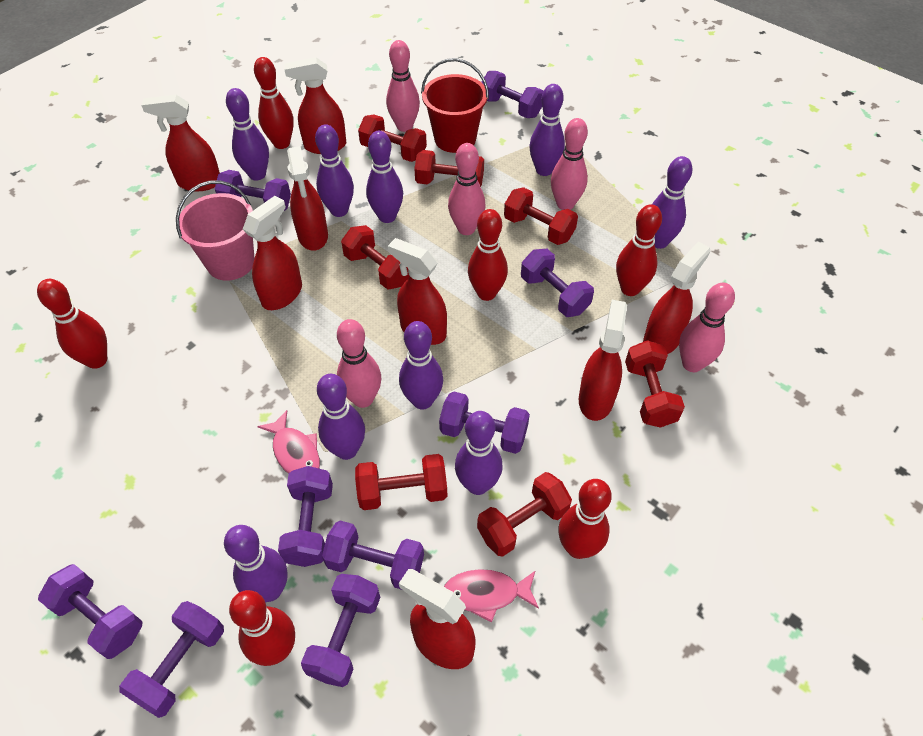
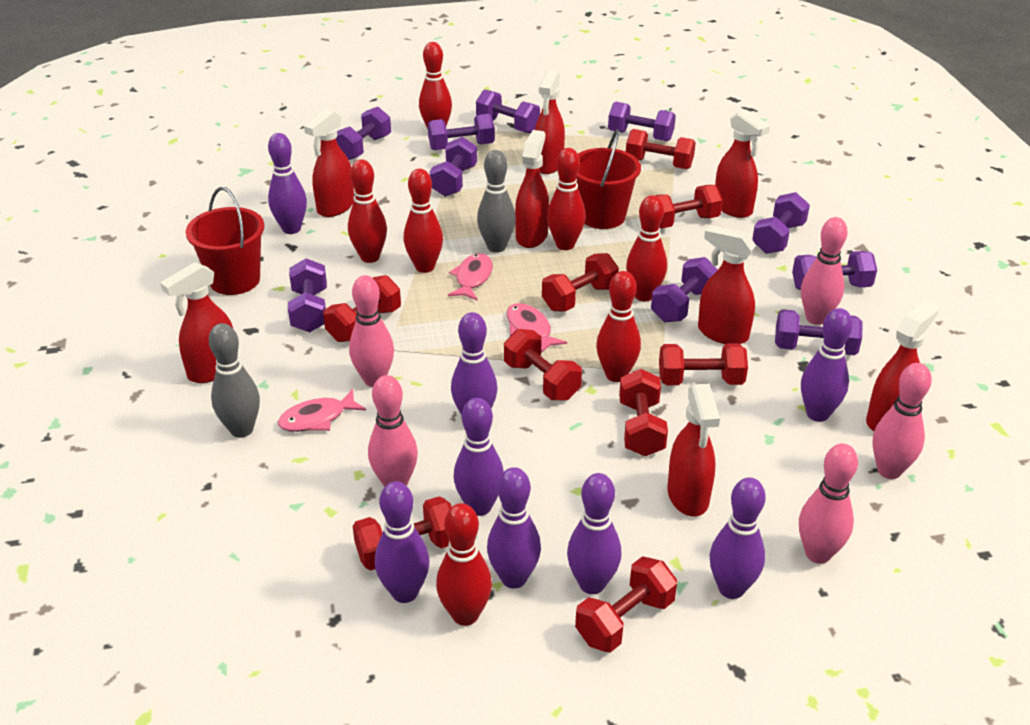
grey bowling pin: none = 0 -> [209,323,260,438] [477,150,516,253] = 2
pink bucket: [176,180,255,281] = 1 -> none = 0
pink fish: [257,410,320,474] [444,569,539,622] = 2 -> [278,389,366,432] [448,253,493,301] [507,303,567,352] = 3
purple bowling pin: [224,525,288,602] [226,88,269,181] [315,124,354,217] [317,374,365,460] [366,131,403,223] [399,321,443,410] [455,411,502,495] [529,84,565,176] [652,156,693,249] = 9 -> [268,133,307,234] [375,481,430,603] [451,312,498,415] [453,398,504,516] [487,467,541,589] [567,473,621,594] [710,477,766,599] [801,308,853,422] = 8
purple dumbbell: [38,564,142,659] [119,601,224,718] [215,170,291,211] [278,466,333,567] [301,574,380,687] [322,521,424,590] [439,391,530,454] [481,71,543,118] [521,249,594,317] = 9 -> [288,258,327,332] [336,107,391,160] [428,114,495,150] [430,137,477,197] [476,89,540,133] [608,102,676,141] [651,257,718,322] [752,192,810,254] [775,309,863,355] [792,251,877,290] = 10
red bowling pin: [37,279,107,369] [229,590,295,666] [254,57,294,149] [468,209,508,301] [558,479,612,559] [616,205,662,296] = 6 -> [348,159,387,263] [404,169,443,273] [419,42,452,129] [436,503,492,626] [547,148,586,250] [596,271,641,382] [626,195,667,301] = 7
red bucket: [421,58,489,153] = 1 -> [186,187,264,295] [576,129,641,229] = 2
red dumbbell: [341,225,410,290] [355,454,447,510] [358,115,427,162] [414,150,484,187] [477,472,572,557] [504,187,578,245] [625,340,685,428] = 7 -> [323,275,401,342] [353,496,452,570] [504,329,582,401] [542,253,619,311] [575,557,677,653] [619,369,668,456] [626,129,696,169] [654,185,723,228] [659,343,748,385] = 9

